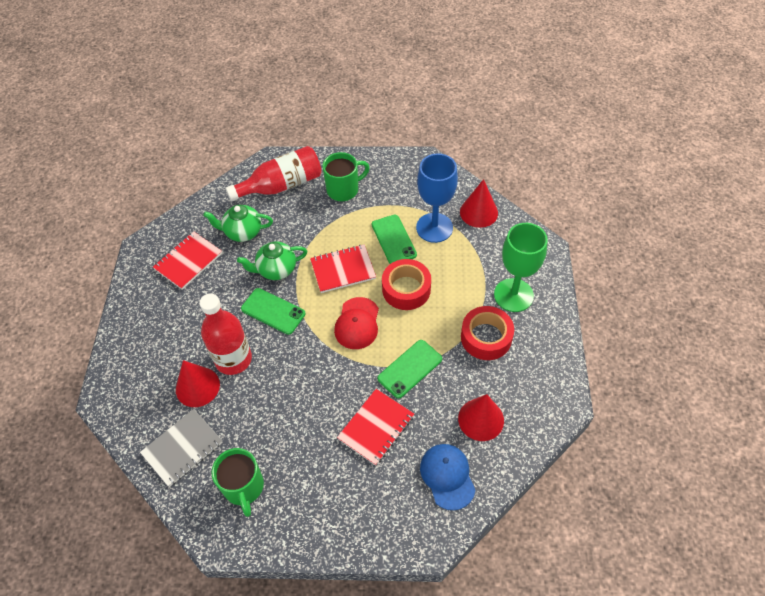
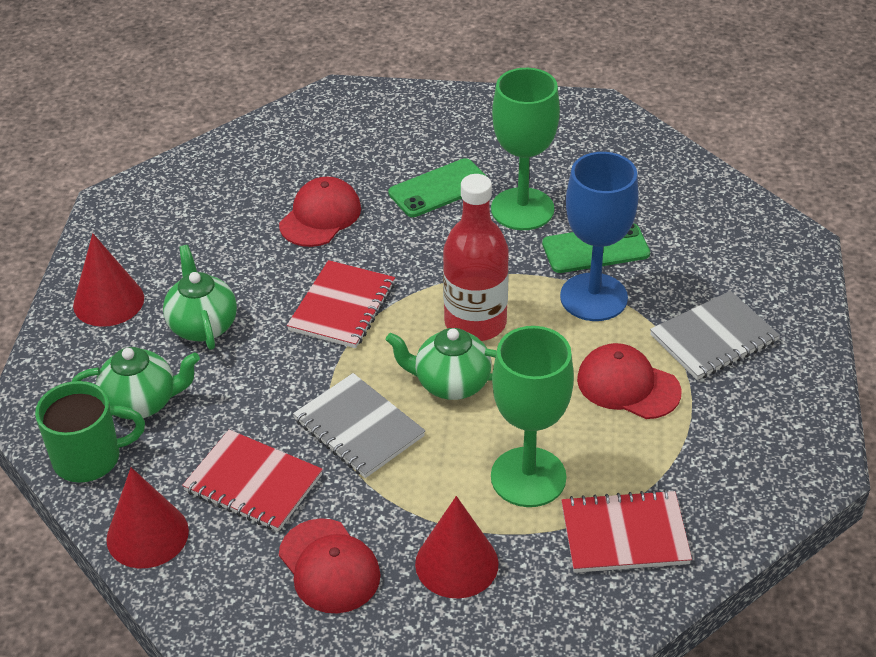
blue cap: [420,444,476,510] = 1 -> none = 0
green goblet: [494,223,548,312] = 1 -> [491,68,560,230] [491,326,574,507] = 2
green mug: [212,448,264,517] [322,152,370,201] = 2 -> [35,381,145,483] = 1
green phone: [241,288,305,335] [372,215,417,264] [377,340,442,399] = 3 -> [388,158,486,217] [542,223,650,273] = 2
green teapot: [203,205,273,242] [237,242,307,280] = 2 -> [72,347,200,419] [163,245,237,350] [386,328,497,400] = 3
grey notebook: [140,409,223,487] = 1 -> [293,373,425,478] [650,291,780,380] = 2
red bottle: [199,294,252,375] [226,146,322,201] = 2 -> [443,174,509,341] = 1
red cap: [334,297,379,349] = 1 -> [279,177,361,247] [279,518,381,613] [577,343,681,419] = 3
red tape: [382,259,431,310] [461,306,514,360] = 2 -> none = 0

